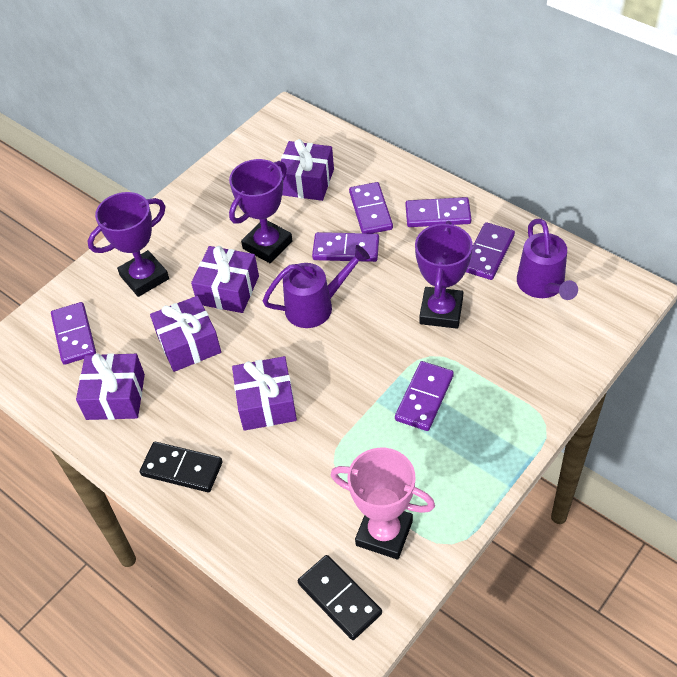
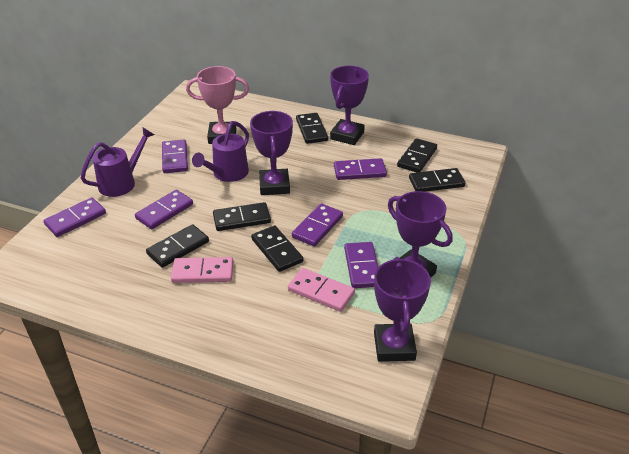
black domino: [140,442,223,492] [298,555,382,640] = 2 -> [146,224,209,268] [213,202,271,231] [251,226,303,272] [296,113,328,144] [397,138,437,172] [409,168,465,192] = 6
pink domino: none = 0 -> [171,257,233,283] [288,268,355,312] = 2
purple gift: [76,353,145,420] [150,296,221,372] [191,246,259,313] [232,356,297,431] [279,139,334,201] = 5 -> none = 0
purple trophy: [87,192,169,297] [229,159,292,263] [415,221,473,329] = 3 -> [250,111,293,195] [330,66,369,145] [374,257,431,362] [388,191,453,277] = 4

